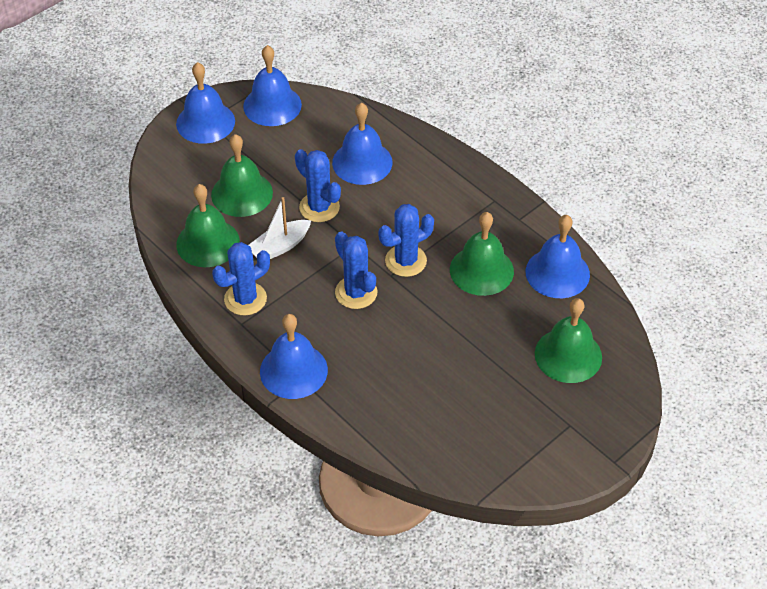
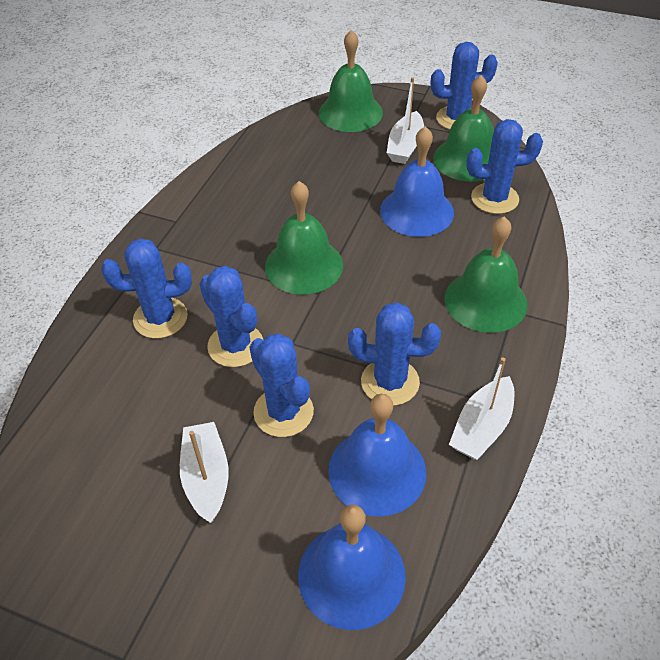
blue bell: [176,62,235,144] [243,45,302,126] [260,314,328,399] [332,103,393,185] [526,215,590,298] = 5 -> [298,505,406,630] [328,394,426,517] [380,126,454,237] = 3
blue cactus: [212,242,270,315] [295,149,341,222] [335,232,377,309] [379,204,434,277] = 4 -> [101,238,192,338] [199,266,263,367] [250,333,314,437] [348,302,441,406] [431,42,498,130] [466,119,543,214] = 6
white boat: [249,197,311,259] = 1 -> [180,422,228,523] [387,77,424,164] [449,357,514,460] = 3

